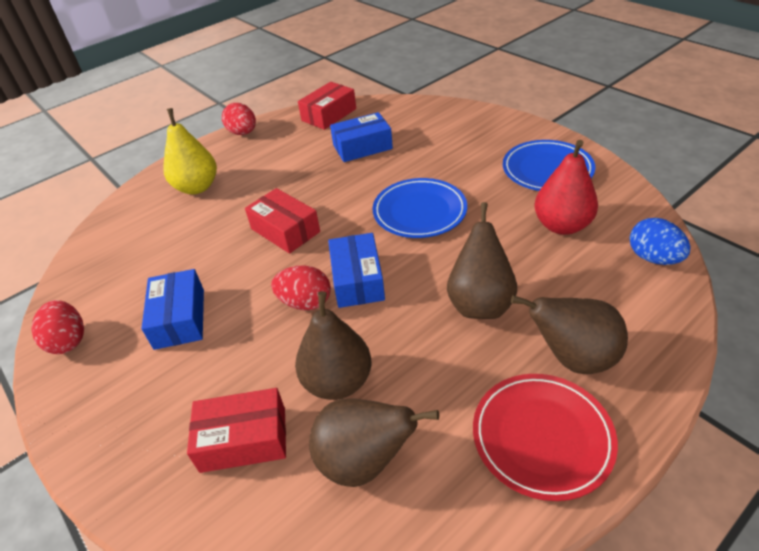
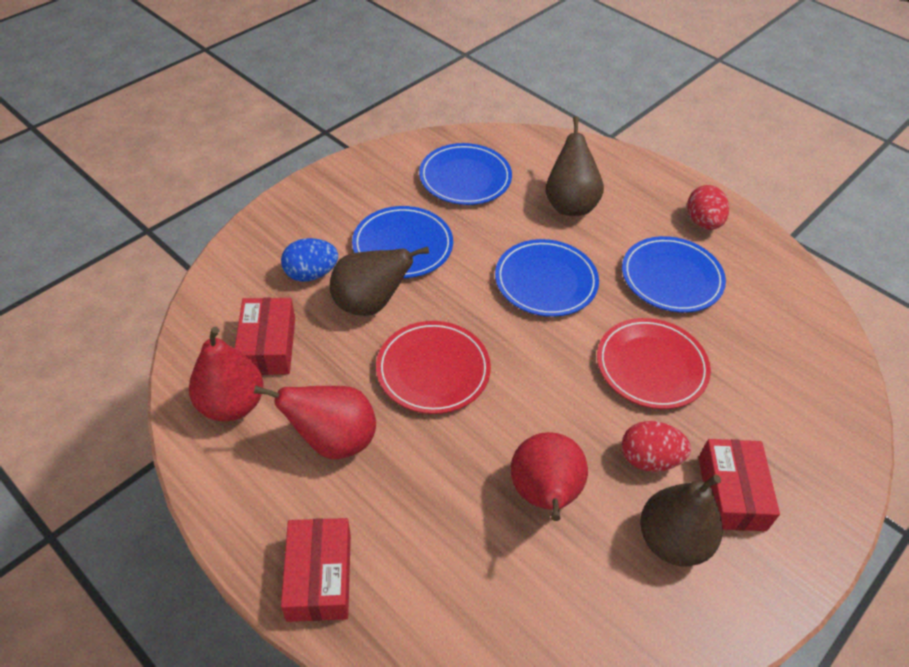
blue box: [141,269,204,350] [328,233,385,308] [330,112,393,162] = 3 -> none = 0
blue plate: [373,178,467,238] [503,140,595,191] = 2 -> [352,206,453,278] [419,143,512,205] [495,239,599,317] [622,236,726,313] = 4
brown pear: [295,291,371,400] [309,398,439,487] [447,202,517,319] [511,295,628,374] = 4 -> [330,247,429,316] [546,117,604,216] [640,475,723,566] = 3
red egg: [31,300,84,354] [222,103,256,135] [271,265,331,310] = 3 -> [622,421,691,472] [687,185,729,230] = 2
red pear: [534,140,598,235] = 1 -> [189,327,264,421] [254,385,376,459] [511,432,588,521] = 3
red plate: [473,374,618,501] = 1 -> [376,321,491,414] [597,318,711,409] = 2
yellow pear: [163,108,217,194] = 1 -> none = 0

